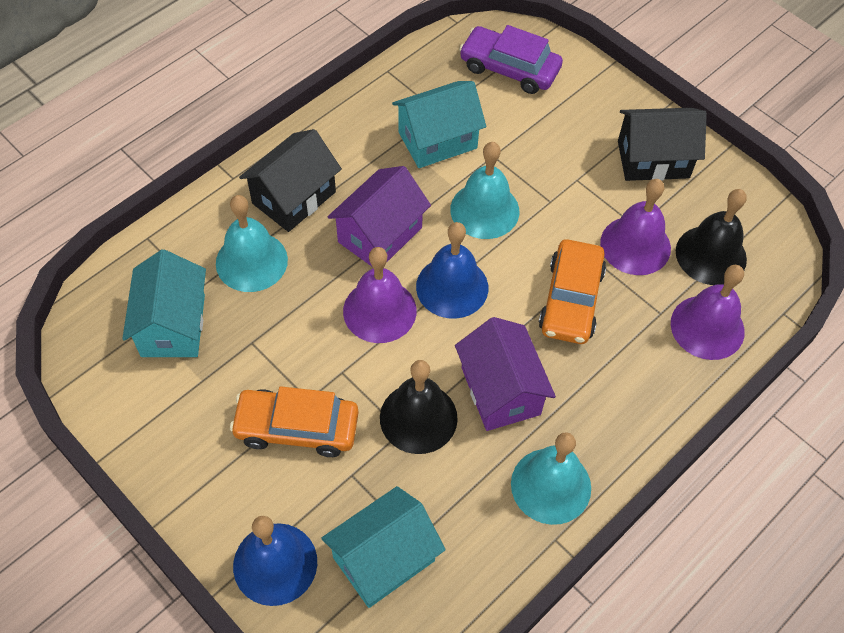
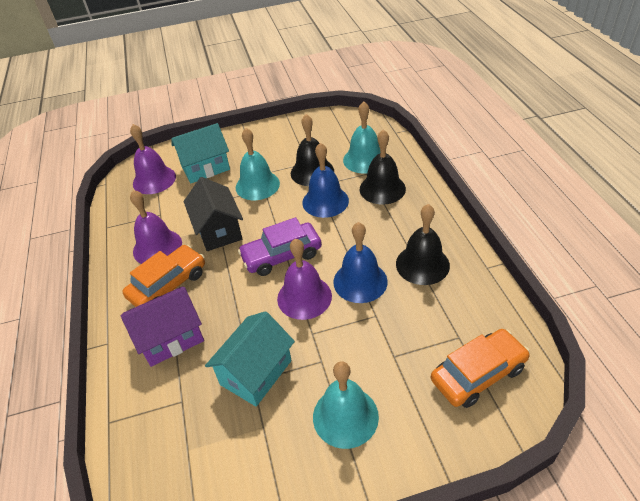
black bell: [380,360,458,454] [676,189,747,285] = 2 -> [291,114,334,186] [360,129,406,204] [396,204,450,285] = 3
black house: [239,129,342,232] [618,108,707,181] = 2 -> [184,177,243,251] = 1
purple house: [327,166,431,266] [455,317,556,431] = 2 -> [121,287,204,367] = 1
turquoise house: [122,249,206,357] [321,486,446,608] [392,81,486,168] = 3 -> [171,123,230,183] [205,311,295,407] = 2

